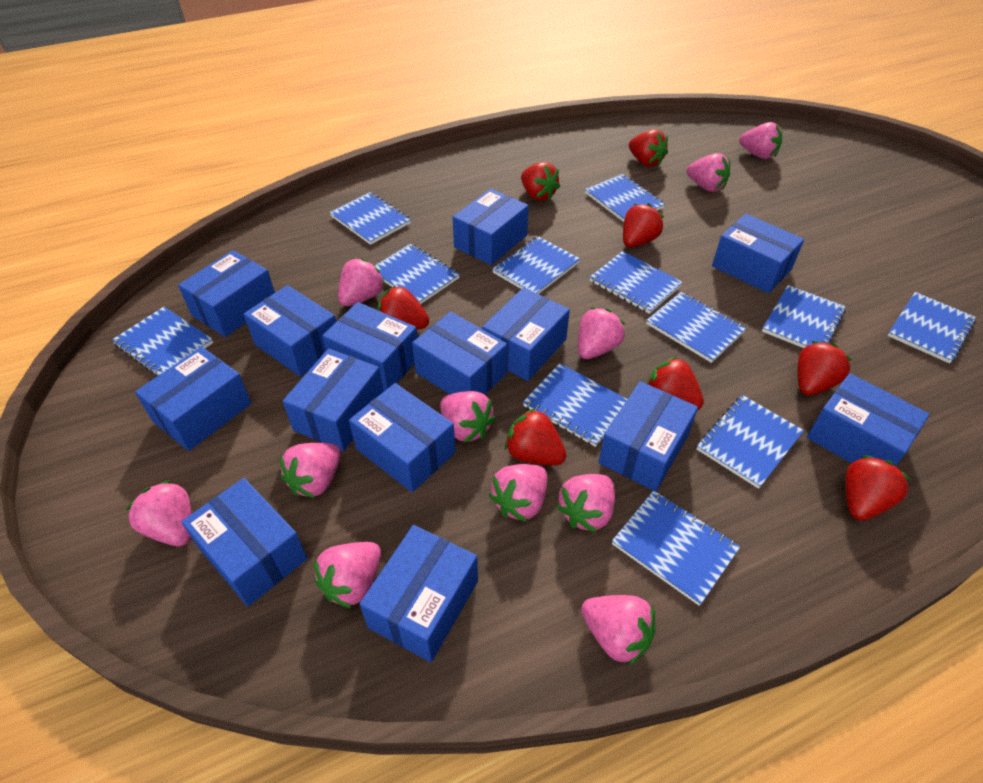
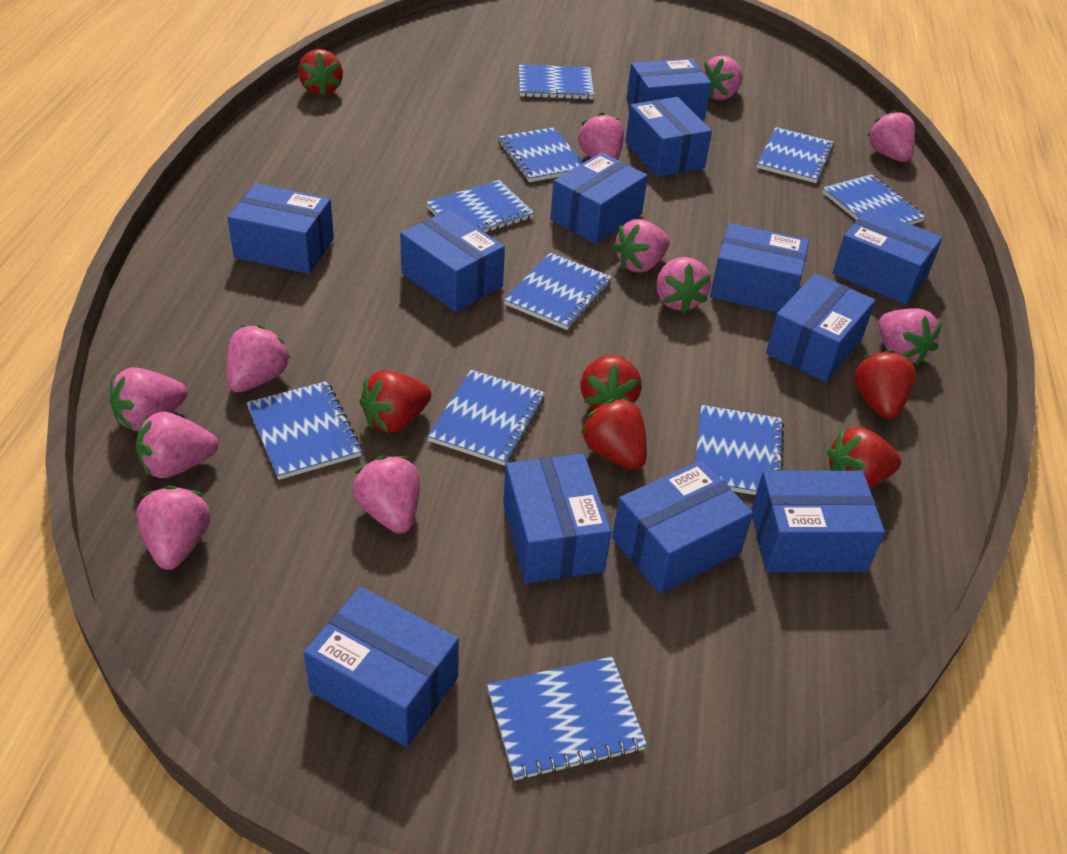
blue box: [135,347,251,451] [178,250,275,337] [181,478,307,606] [243,285,336,376] [283,349,384,451] [322,302,418,391] [349,383,456,492] [360,525,478,662] [412,311,507,395] [453,189,529,265] [482,288,570,381] [598,381,698,491] [712,214,804,293] [807,373,930,467] = 14 -> [227,183,334,274] [304,587,459,747] [400,210,505,312] [503,454,612,583] [550,152,648,244] [612,460,753,594] [625,97,712,177] [626,58,712,120] [710,223,809,313] [751,471,885,572] [766,273,876,382] [832,208,943,305] = 12
blue notebook: [112,307,213,377] [329,192,411,245] [375,244,460,304] [492,236,580,294] [523,363,627,447] [585,174,665,222] [590,251,683,314] [612,490,740,606] [646,292,746,363] [697,395,804,489] [762,285,846,348] [888,292,976,364] = 12 -> [246,381,362,480] [426,180,534,233] [427,370,545,466] [487,657,647,781] [498,127,583,182] [504,253,612,330] [519,64,594,100] [695,405,784,495] [757,127,834,183] [822,174,926,225] = 10
red strawberry: [377,286,429,330] [505,408,567,465] [521,162,560,201] [623,203,664,248] [629,129,668,167] [647,357,704,410] [797,341,852,396] [845,455,911,521] = 8 -> [298,49,343,96] [360,370,431,433] [580,399,647,470] [581,355,642,409] [827,427,901,488] [854,350,916,419] = 6

